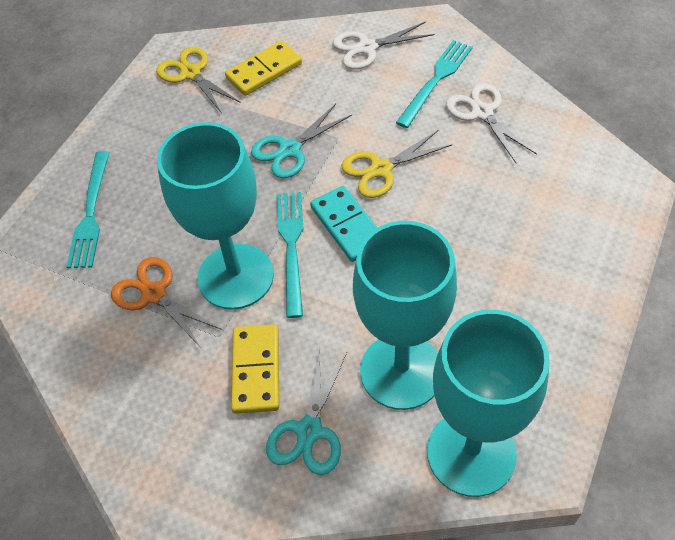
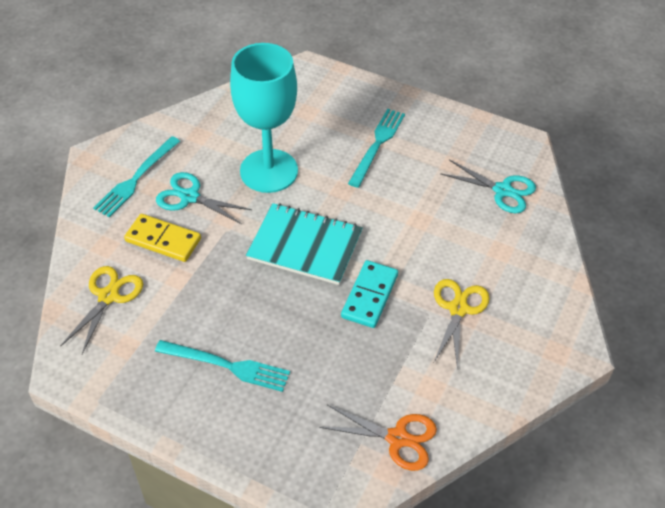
turquoise goblet: [157,122,274,310] [353,221,457,410] [427,310,550,497] = 3 -> [230,43,298,193] = 1
turquoise notebook: none = 0 -> [246,203,363,285] = 1
white scissors: [333,21,435,69] [446,83,537,163] = 2 -> none = 0
yellow domino: [225,41,302,96] [231,324,279,414] = 2 -> [124,214,201,262] = 1

